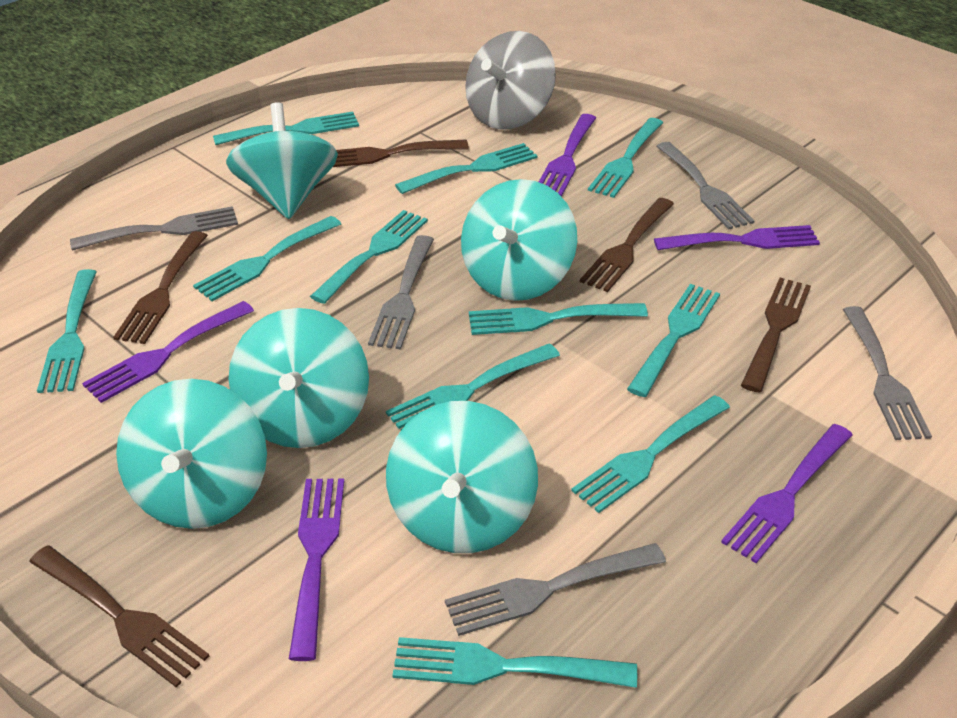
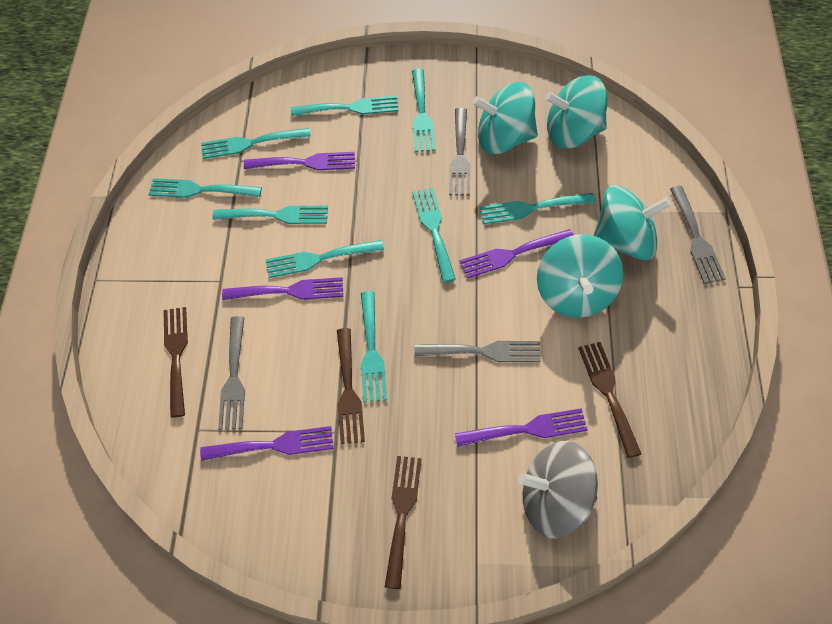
brown fork: [29,545,209,688] [113,231,208,344] [333,140,469,167] [580,198,674,292] [741,278,811,393] = 5 -> [164,307,188,418] [337,328,365,444] [385,456,422,589] [578,342,641,458] = 4
grey fork: [70,206,238,251] [368,235,434,350] [445,543,666,636] [656,142,754,229] [843,306,932,440] = 5 -> [218,316,245,430] [414,341,541,362] [449,108,470,196] [670,186,726,284] = 4
turquoise fork: [37,269,97,393] [193,216,341,301] [213,112,359,145] [310,210,428,304] [386,343,560,430] [392,637,637,688] [395,143,538,194] [469,303,648,335] [571,395,730,513] [588,118,663,198] [627,284,720,397] = 11 -> [148,178,262,198] [201,128,311,159] [212,206,328,224] [265,240,384,278] [291,95,398,116] [361,291,387,402] [412,69,435,152] [412,188,456,283] [480,193,596,224] = 9
turquoise spinning top: [116,379,267,529] [226,102,338,219] [228,308,369,448] [386,401,538,553] [461,179,577,301] = 5 -> [473,82,538,154] [537,234,623,318] [545,75,608,149] [594,185,671,260] = 4

